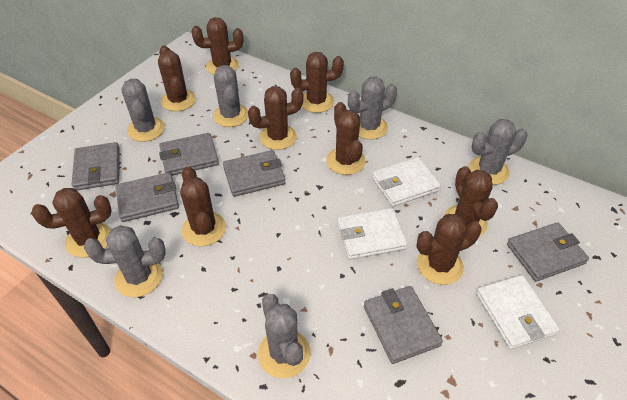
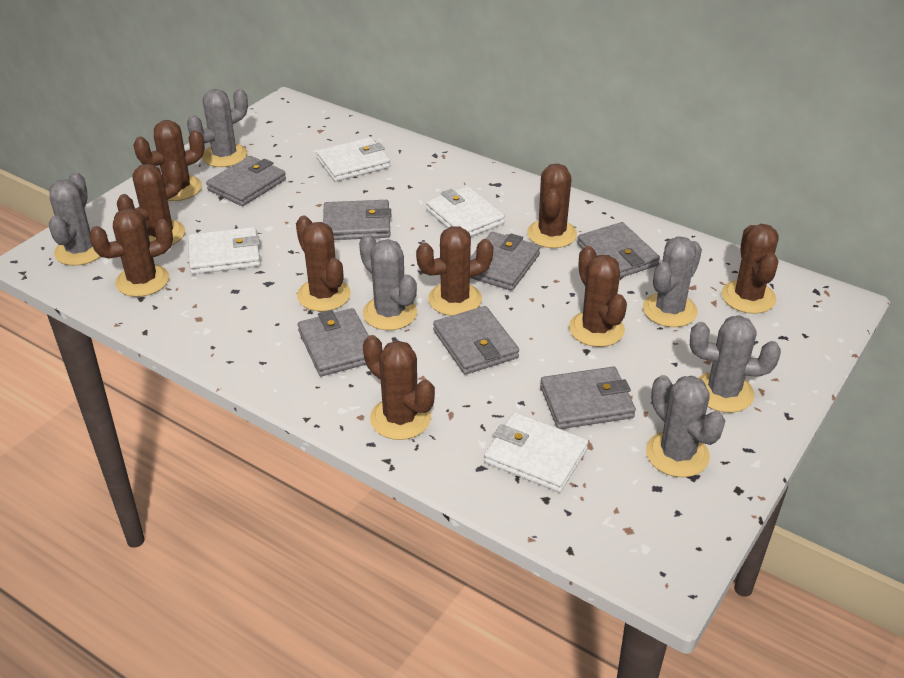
grey wallet: [72,142,120,190] [115,172,179,222] [159,133,219,176] [223,150,286,197] [364,286,443,364] [507,222,589,282] = 6 -> [206,156,286,206] [298,308,369,376] [323,200,391,240] [433,306,519,375] [470,232,540,291] [540,367,636,429] [577,222,660,278] = 7
white wallet: [337,208,408,260] [372,157,441,207] [476,275,560,349] = 3 -> [188,227,261,274] [316,137,390,181] [426,186,505,237] [484,412,588,492] = 4

